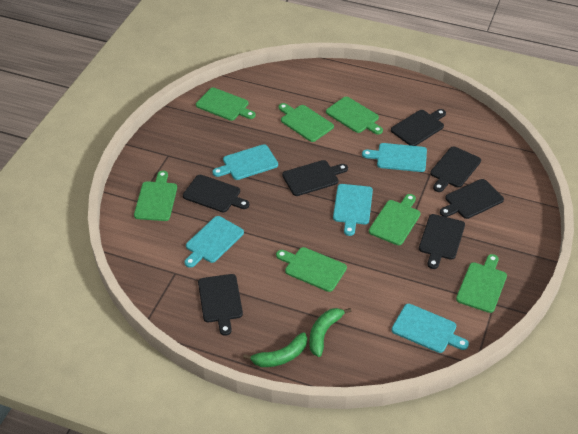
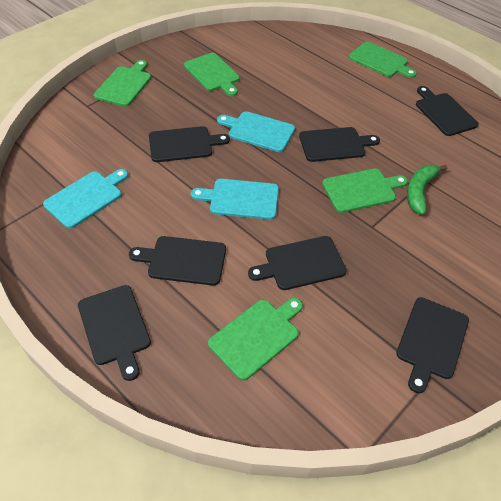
green banana: [243,332,307,367] [309,308,352,357] = 2 -> [407,165,447,215] = 1
green cutting board: [134,171,177,221] [196,88,256,121] [276,247,347,292] [278,103,334,142] [326,97,383,135] [369,194,421,245] [456,254,507,313] = 7 -> [94,60,151,107] [184,53,240,96] [208,298,303,381] [322,169,408,213] [349,42,417,78] = 5
turquoise cutting board: [184,216,244,268] [212,144,278,180] [333,184,373,236] [362,143,427,172] [392,304,469,353] = 5 -> [43,169,128,229] [191,179,279,220] [217,111,295,152] = 3

